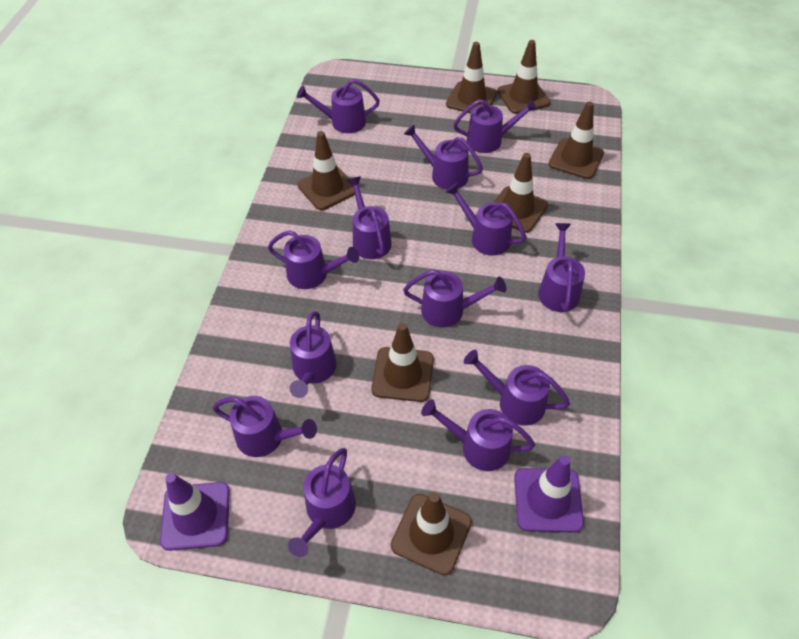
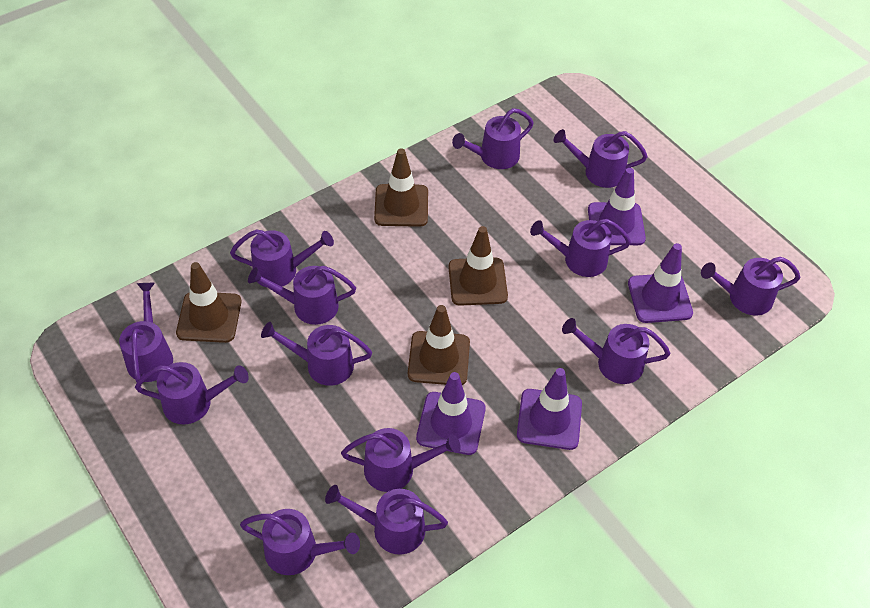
brown traffic cone: [297,131,355,210] [371,323,434,402] [391,492,472,576] [446,42,497,114] [494,153,548,233] [497,40,550,114] [548,101,604,179] = 7 -> [176,262,241,343] [374,148,428,227] [408,305,470,385] [448,226,508,306] = 4
purple traffic cone: [160,473,230,551] [514,456,584,533] = 2 -> [416,372,486,455] [517,368,582,450] [588,168,646,245] [628,243,693,323] = 4

